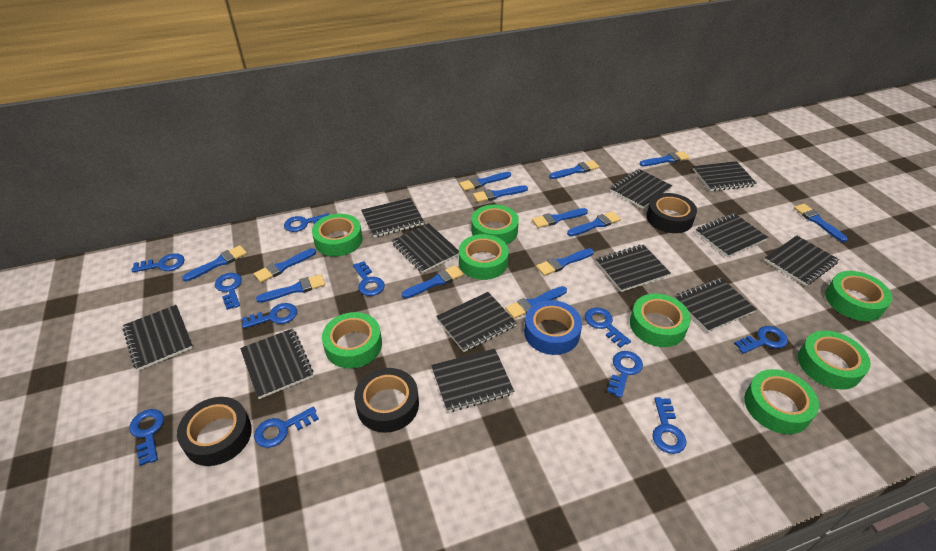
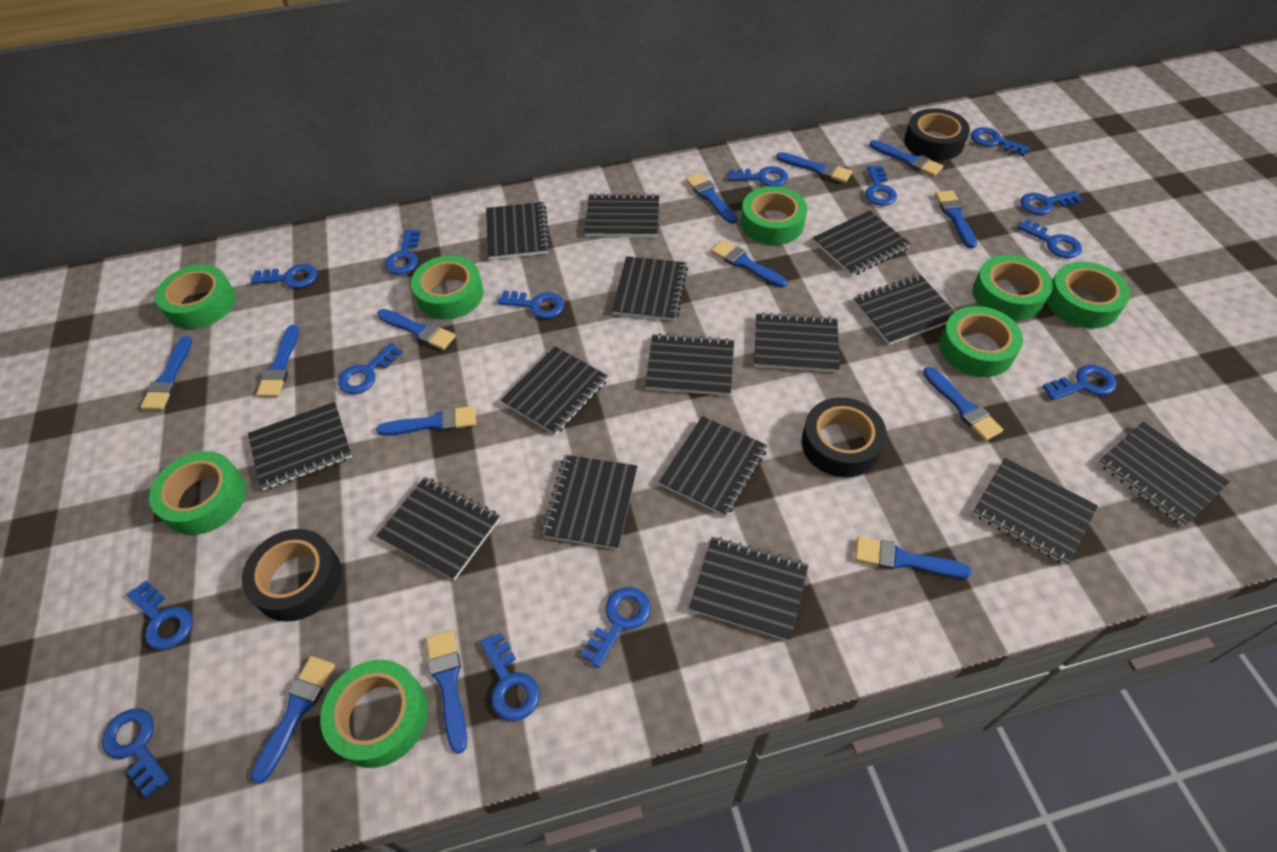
black notebook: [123,305,193,371] [240,328,313,399] [361,198,424,237] [392,223,459,273] [431,349,514,412] [436,292,517,352] [596,244,671,292] [610,169,673,209] [674,278,757,332] [693,161,757,191] [695,213,768,258] [764,236,839,286] = 12 -> [248,402,352,491] [376,477,500,581] [486,202,550,260] [501,346,608,435] [542,455,638,550] [584,193,659,237] [612,256,688,321] [645,333,734,396] [659,416,767,517] [689,537,809,641] [754,312,840,372] [813,210,911,276] [853,274,955,345] [973,458,1098,566] [1098,422,1230,527] = 15
blue key: [129,409,164,466] [131,253,185,272] [215,273,242,310] [242,303,297,329] [254,407,319,448] [284,213,329,232] [353,261,385,296] [585,307,631,348] [607,351,643,398] [652,397,686,454] [734,326,788,354] = 11 -> [102,708,170,797] [127,580,192,650] [251,264,317,288] [338,343,403,394] [385,229,421,275] [480,632,540,721] [498,290,564,319] [581,587,651,668] [728,166,788,187] [865,166,897,206] [971,127,1030,156] [1017,219,1082,258] [1020,191,1083,215] [1042,365,1117,400] = 14
blue tape: [524,300,582,355] = 1 -> none = 0

